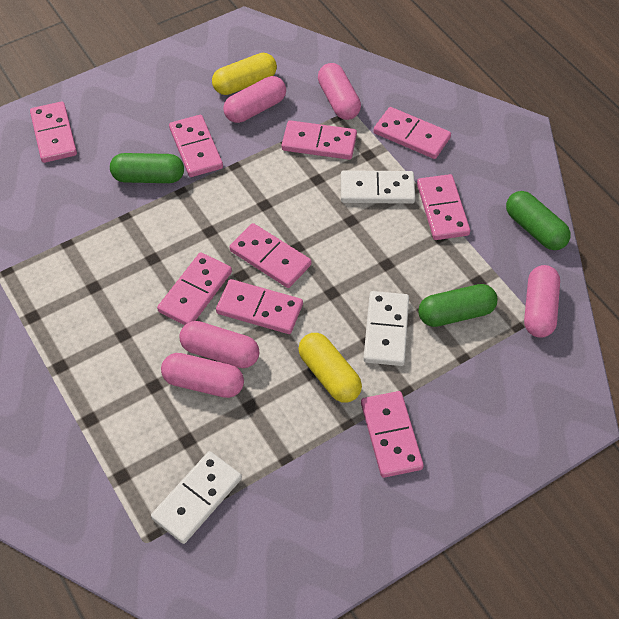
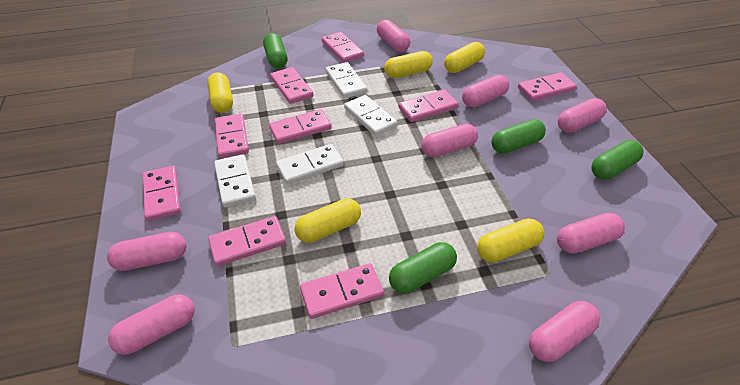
green capsule: [110,153,184,183] [418,284,498,327] [506,191,571,250] = 3 -> [263,33,288,68] [389,242,457,294] [491,119,546,154] [591,140,644,180] = 4
pink capsule: [161,353,244,398] [180,321,259,368] [223,76,286,123] [318,63,361,120] [524,265,560,338] = 5 -> [107,232,187,271] [108,294,195,355] [377,20,411,52] [422,124,478,157] [462,75,509,107] [529,301,600,362] [557,213,625,254] [558,98,607,133] = 8
white domino: [151,451,242,544] [341,170,415,204] [363,291,409,366] = 3 -> [214,154,256,207] [276,144,344,184] [325,62,367,98] [344,95,398,136] = 4
yellow capsule: [212,53,277,95] [298,333,362,403] = 2 -> [207,73,233,113] [295,198,361,243] [384,51,433,78] [444,42,485,73] [477,219,544,262] = 5

